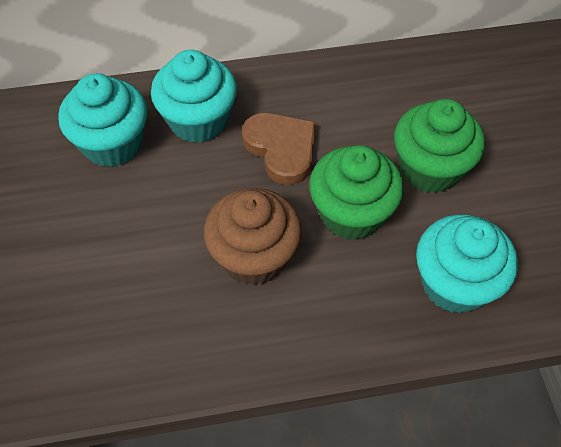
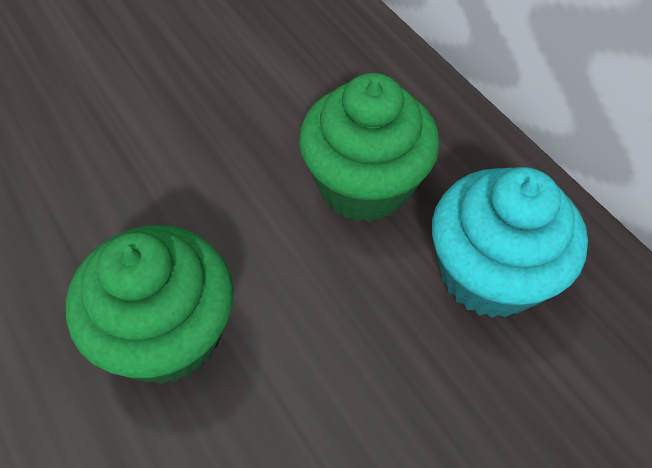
brown cupcake: [204,188,302,285] = 1 -> none = 0
brown heart: [242,113,316,185] = 1 -> none = 0
turquoise cupcake: [58,73,147,167] [151,50,237,143] [416,214,518,314] = 3 -> [432,167,588,318] = 1

